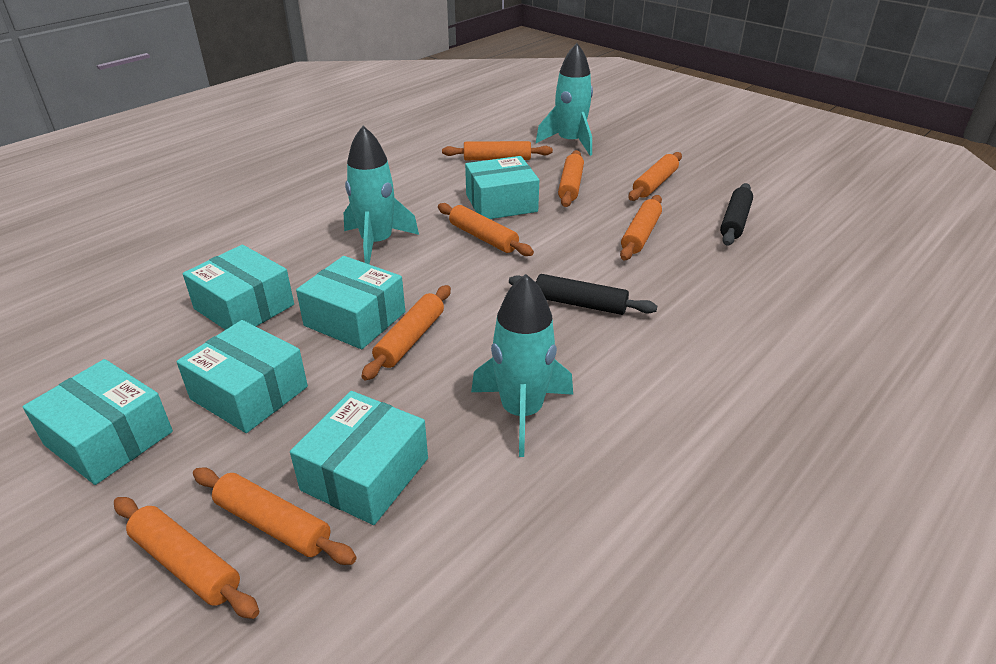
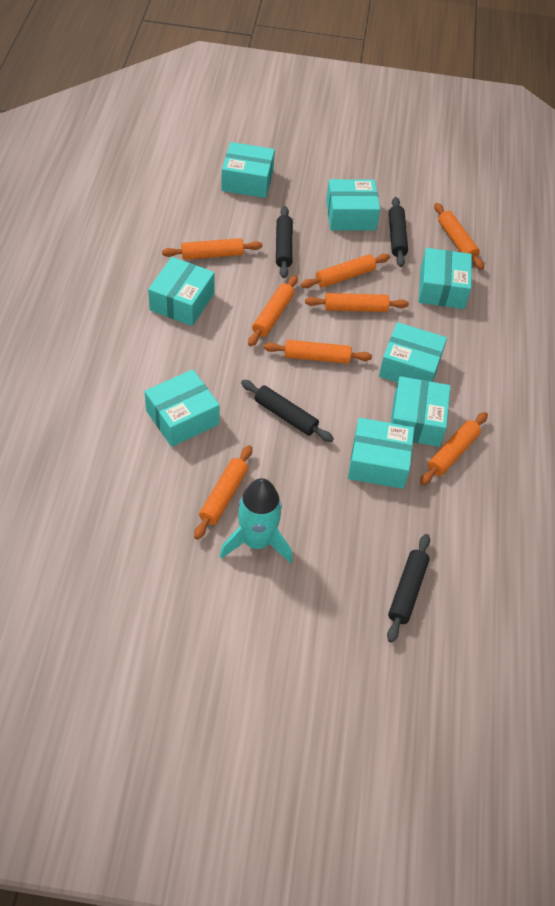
black rolling pin: [509,274,657,315] [720,183,753,246] = 2 -> [241,380,334,442] [276,206,293,278] [387,534,430,643] [389,197,408,267] = 4
turquoise box: [23,359,173,485] [177,320,308,433] [183,245,294,330] [290,391,428,525] [296,256,405,349] [465,156,539,219] = 6 -> [145,369,220,447] [148,257,215,326] [221,142,275,198] [326,179,380,230] [348,418,414,489] [379,322,447,383] [391,376,450,447] [419,248,472,309] = 8
turquoise rocket: [344,126,419,264] [471,274,573,457] [536,43,593,156] = 3 -> [220,478,292,563] = 1

